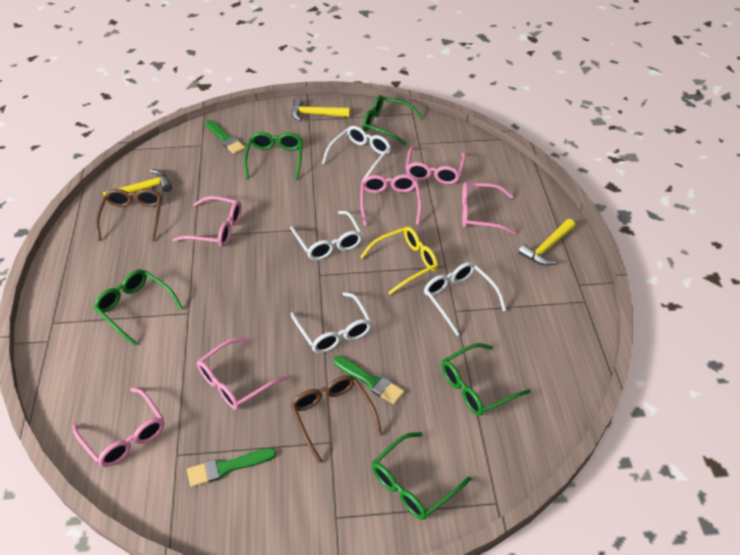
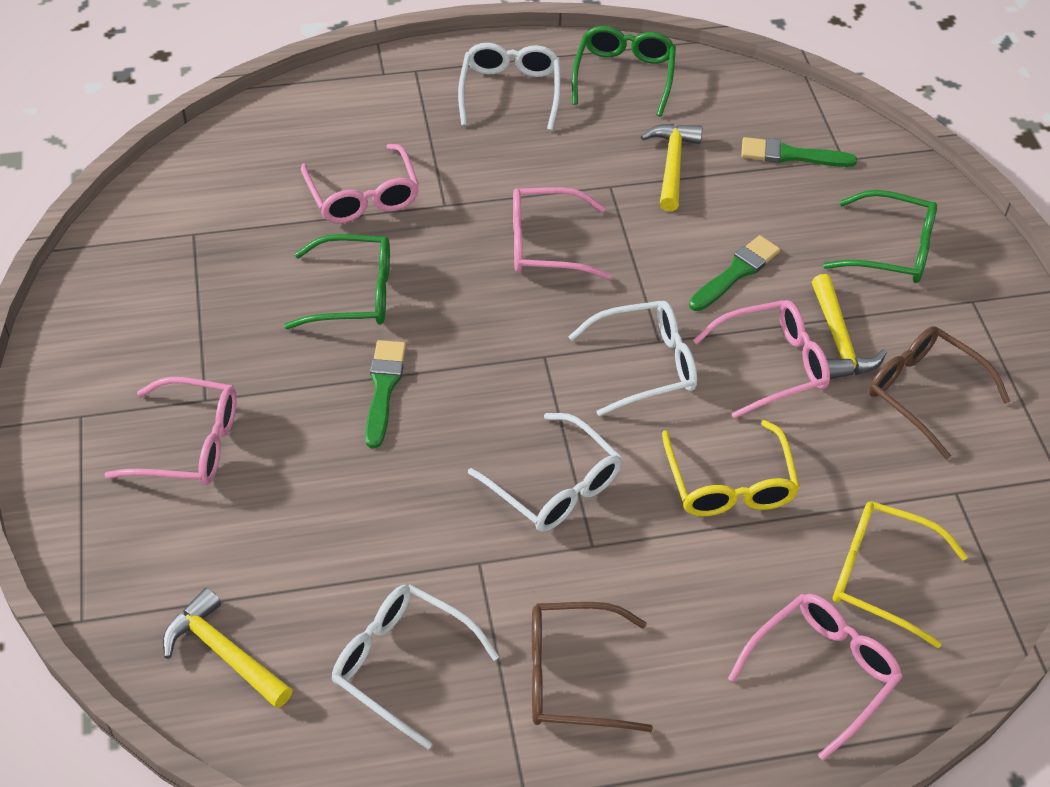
green glasses: [94,269,183,345] [244,132,303,180] [362,95,423,146] [372,432,471,520] [442,343,530,416] = 5 -> [284,234,390,329] [572,26,676,117] [823,190,937,283] = 3
pink glasses: [73,388,165,467] [173,196,242,247] [197,338,288,410] [360,174,422,226] [405,146,466,184] [462,182,517,234] = 6 -> [105,377,237,485] [301,144,419,223] [513,187,611,279] [693,300,830,419] [728,594,903,761] = 5
yellow glasses: [360,227,438,295] = 1 -> [662,420,800,516] [833,501,968,649] = 2

